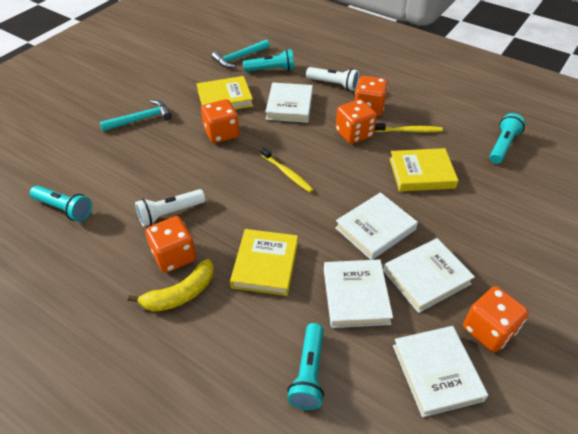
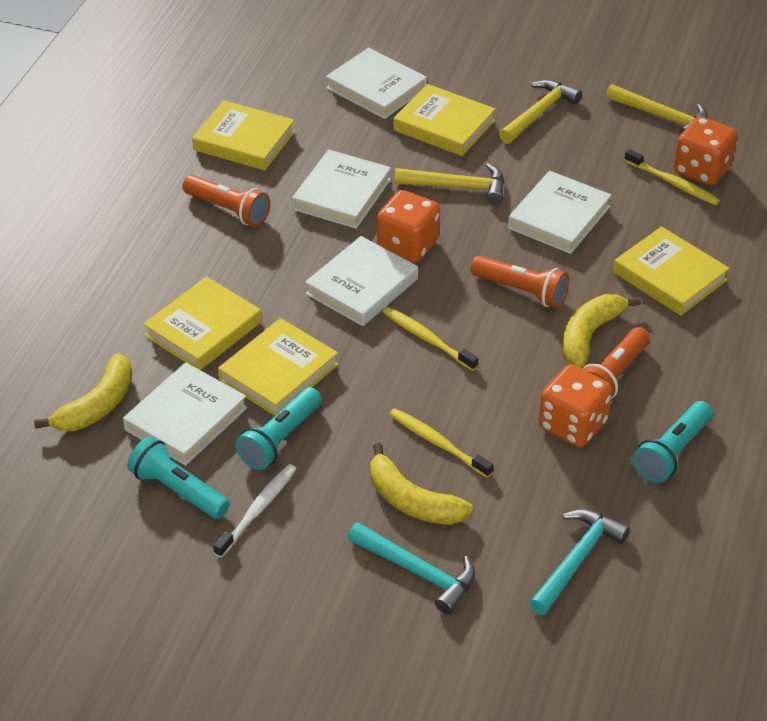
orange dice: [145,216,196,273] [201,99,240,143] [336,99,377,144] [355,76,388,116] [463,286,529,352] = 5 -> [377,190,440,263] [539,364,612,447] [674,116,737,186] = 3
orange flashlight: none = 0 -> [182,175,270,227] [471,256,569,308] [582,327,650,399] = 3
turquoise flashlight: [30,185,92,222] [243,49,294,72] [288,323,324,410] [489,113,525,164] = 4 -> [127,436,230,519] [235,387,322,470] [633,401,713,482] = 3
white flashlight: [135,189,205,227] [306,67,359,91] = 2 -> none = 0
white toothbrush: none = 0 -> [213,464,297,558] = 1
yellow banana: [128,259,214,312] = 1 -> [34,353,132,431] [370,443,473,525] [562,294,641,368] = 3
yellow book: [197,76,253,110] [230,229,298,296] [389,148,459,192] = 3 -> [143,276,262,370] [192,100,295,170] [218,318,339,416] [393,84,496,156] [613,226,730,316] = 5
yellow hammer: none = 0 -> [394,163,504,204] [499,80,582,144] [606,84,708,134] = 3
yellow toothbrush: [260,147,314,193] [374,123,443,132] = 2 -> [383,307,478,371] [389,408,494,478] [624,149,720,206] = 3

